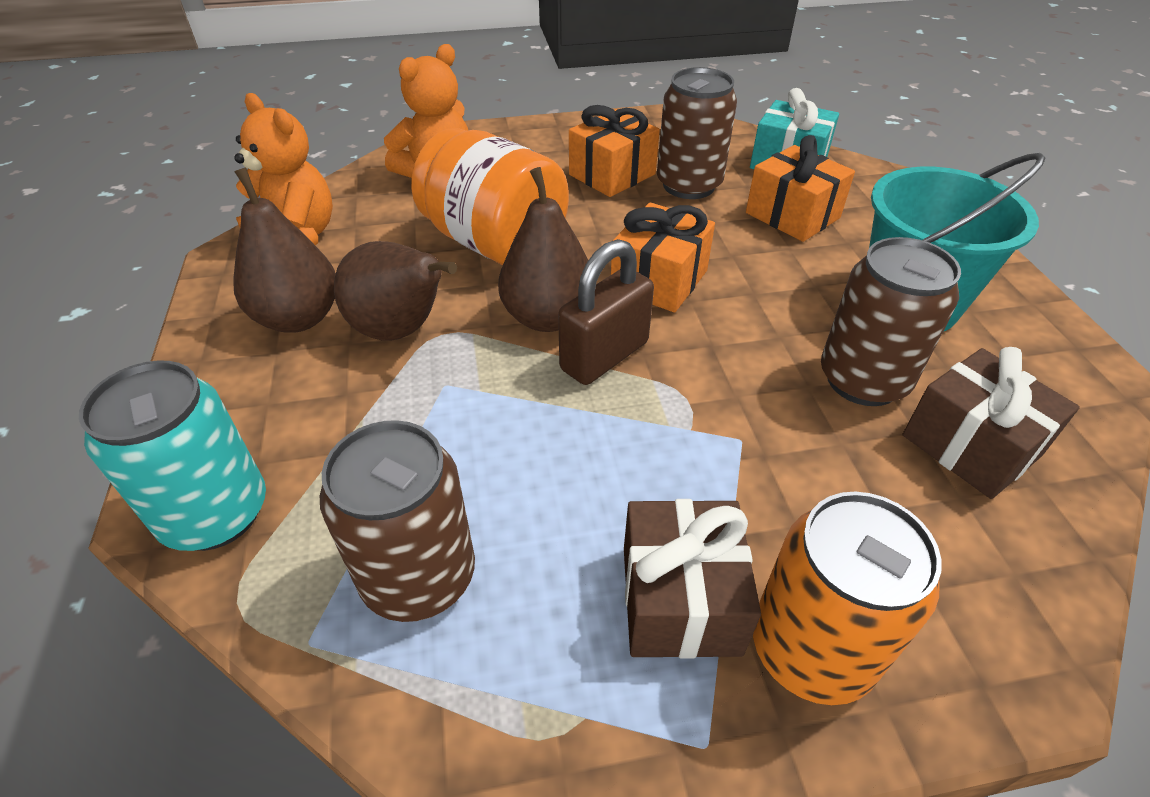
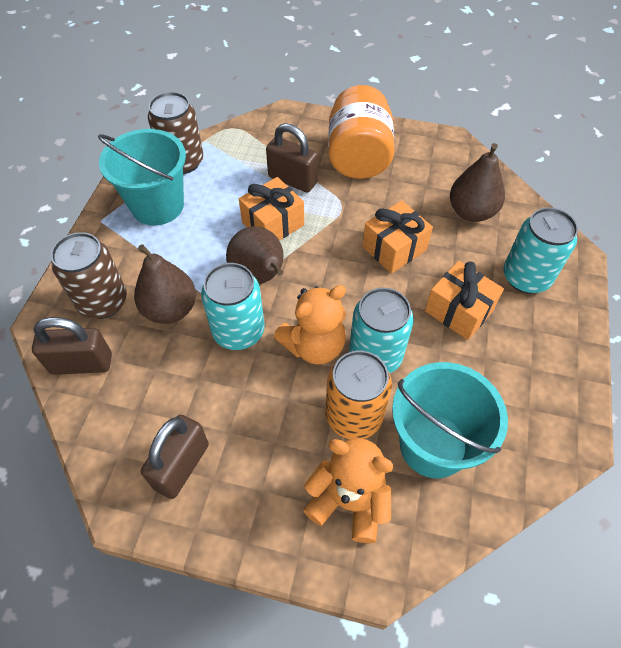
brown can: [320,420,475,622] [657,67,737,199] [821,237,961,406] = 3 -> [51,232,127,319] [148,92,203,174] = 2
brown gift: [624,499,761,659] [903,347,1080,499] = 2 -> none = 0
brown padlock: [558,239,654,385] = 1 -> [32,317,112,375] [141,415,209,499] [266,123,318,193] = 3
turquoise bucket: [869,153,1046,332] = 1 -> [98,129,186,225] [392,362,508,478] = 2
turquoise can: [79,360,266,551] = 1 -> [201,263,265,350] [349,288,414,373] [503,207,578,294] = 3
turquoise gift: [750,88,839,169] = 1 -> none = 0

